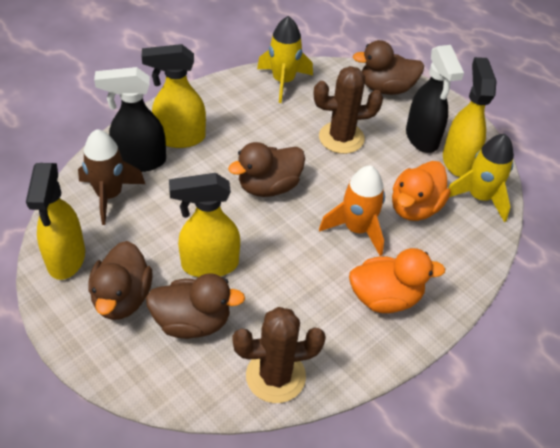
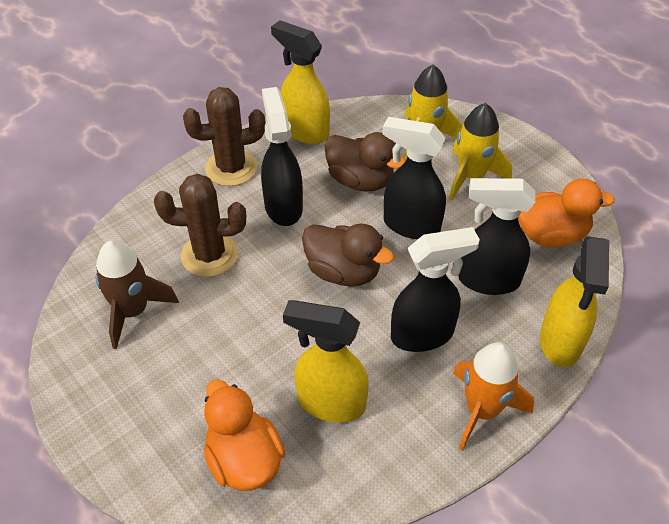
black spray bottle: [94,67,166,172] [406,45,464,153] = 2 -> [261,87,303,226] [383,117,446,239] [391,227,480,352] [458,178,536,295] = 4
brown duck: [88,241,153,320] [146,273,245,339] [228,142,305,197] [353,40,424,95] = 4 -> [302,224,394,286] [324,132,405,191] = 2
yellow spray bottle: [26,163,85,280] [142,44,206,148] [169,173,240,277] [443,57,496,177] = 4 -> [271,20,330,144] [283,300,369,423] [540,236,609,367] = 3

